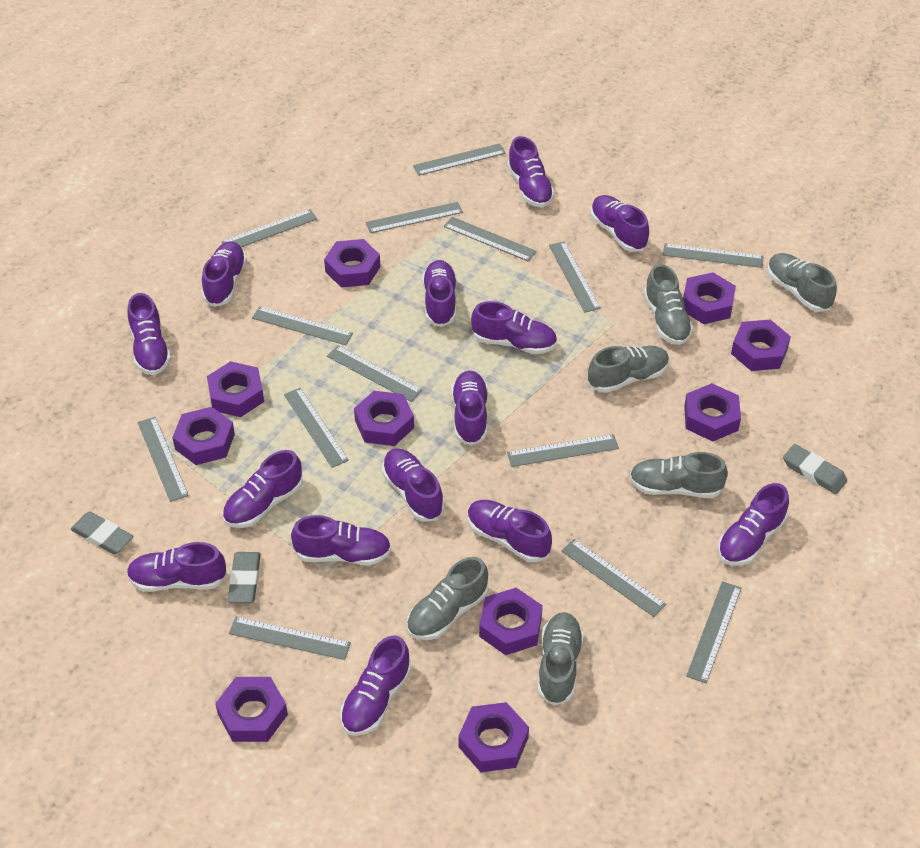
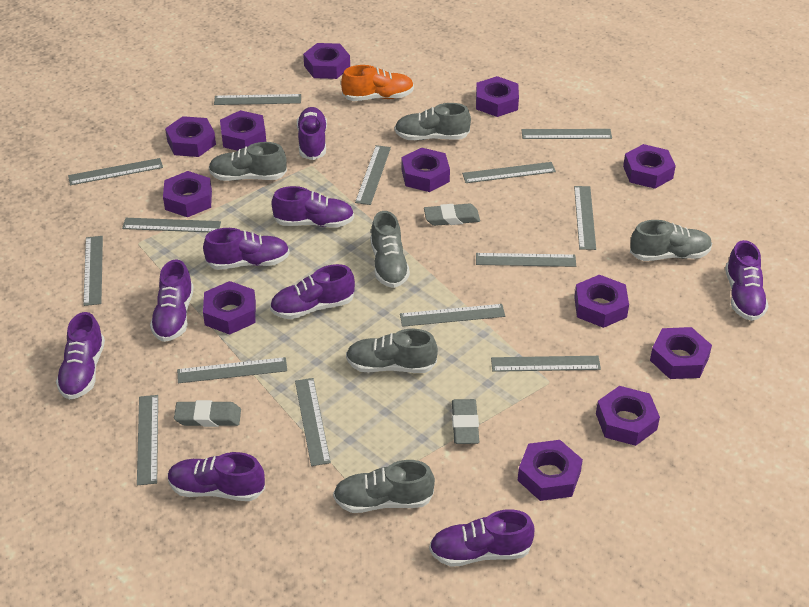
orange shoe: none = 0 -> [341,65,414,101] = 1
purple nut: [172,407,235,465] [207,361,264,417] [215,677,288,742] [324,239,380,287] [354,391,414,446] [458,702,529,772] [479,588,543,655] [683,272,736,324] [684,383,741,441] [731,320,791,371] = 10 -> [163,171,212,217] [165,116,216,157] [203,281,256,335] [220,110,266,151] [303,43,350,79] [402,147,450,192] [476,76,519,117] [518,440,583,501] [574,275,629,328] [596,386,660,446] [623,144,676,189] [650,327,712,379] = 12
purple shoe: [127,293,171,375] [127,542,227,592] [202,241,247,307] [222,450,303,528] [291,515,391,565] [340,635,411,736] [382,448,444,521] [422,260,457,327] [451,371,488,446] [468,500,552,562] [471,301,557,354] [507,136,555,207] [591,195,649,252] [718,483,789,566] = 14 -> [56,312,105,400] [150,259,194,342] [168,452,265,501] [203,228,290,270] [270,264,355,319] [271,186,354,228] [297,107,327,160] [429,509,535,567] [725,240,768,321] = 9

